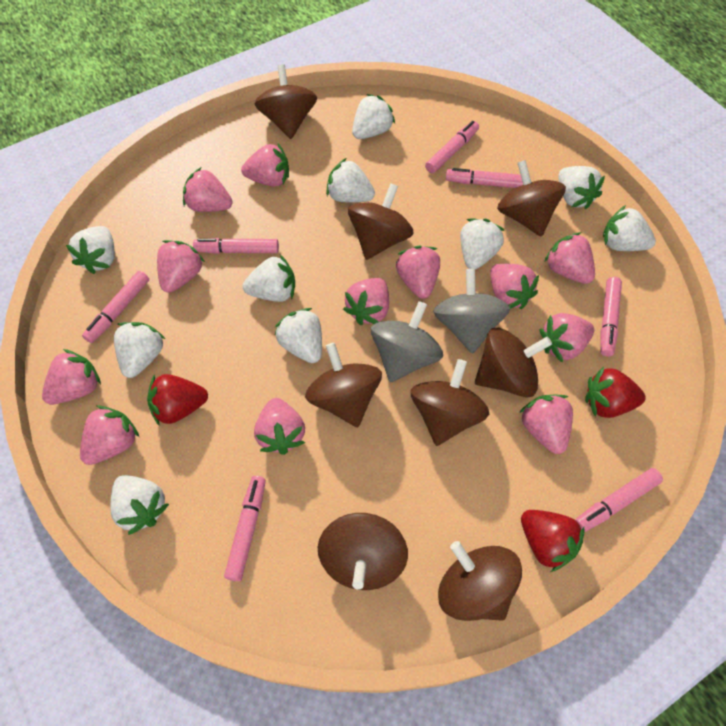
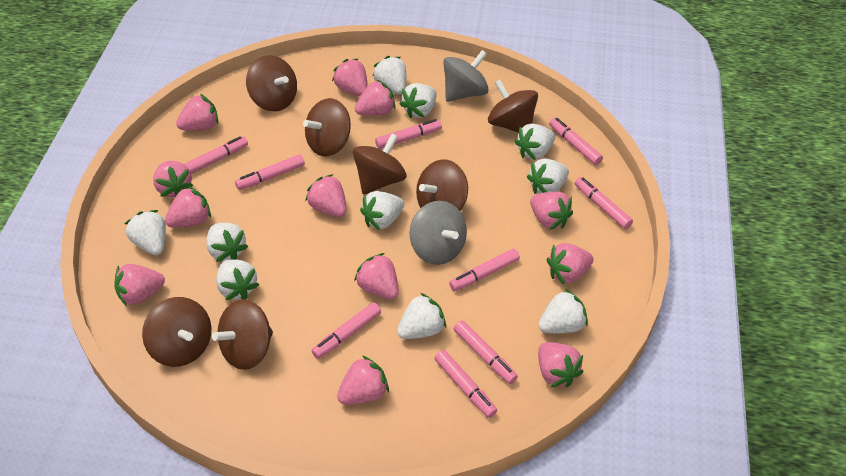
brown spinning top: [255,64,317,139] [305,343,382,427] [318,513,408,590] [348,183,414,260] [410,359,489,446] [438,541,522,621] [475,328,552,398] [497,160,566,237] = 8 -> [142,297,211,367] [212,299,273,370] [246,55,297,112] [303,98,351,156] [353,133,407,195] [416,159,468,211] [488,79,538,133] = 7
pink marker: [82,271,149,343] [193,238,279,254] [224,476,266,582] [425,121,479,173] [446,168,523,188] [575,468,663,532] [601,277,622,357] = 7 -> [184,136,248,174] [235,154,305,190] [312,302,381,359] [375,119,442,149] [435,350,497,418] [449,249,520,291] [454,320,518,384] [549,117,603,165] [575,177,633,229] = 9
red strawberry: [147,374,208,425] [521,510,584,572] [585,366,646,418] = 3 -> none = 0

